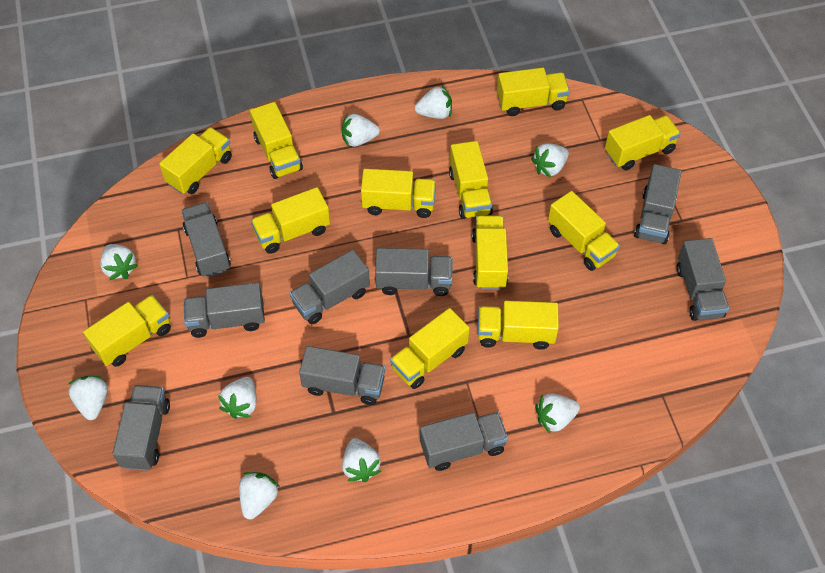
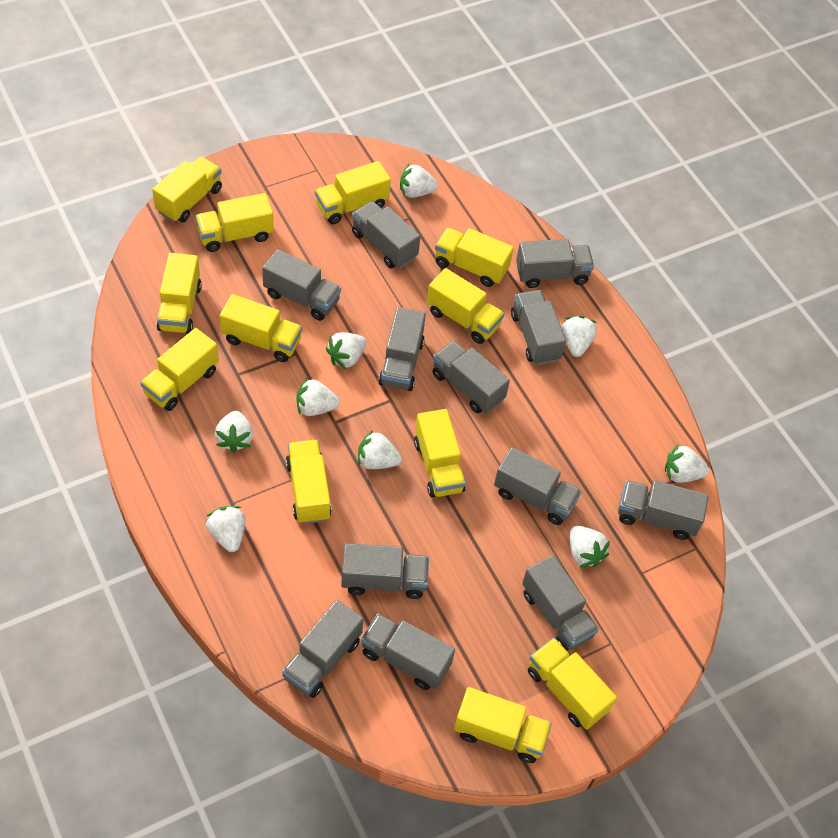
grey truck: [112,385,170,471] [181,202,231,278] [183,282,265,338] [290,250,370,324] [299,346,385,405] [375,248,452,296] [420,412,508,471] [634,164,681,244] [676,238,729,321] = 9 -> [262,249,341,321] [282,600,363,698] [341,543,429,599] [352,201,420,268] [361,613,455,690] [378,307,426,391] [432,340,510,413] [494,447,582,525] [511,290,566,365] [516,239,594,288] [522,555,599,651] [618,480,709,540] = 12

